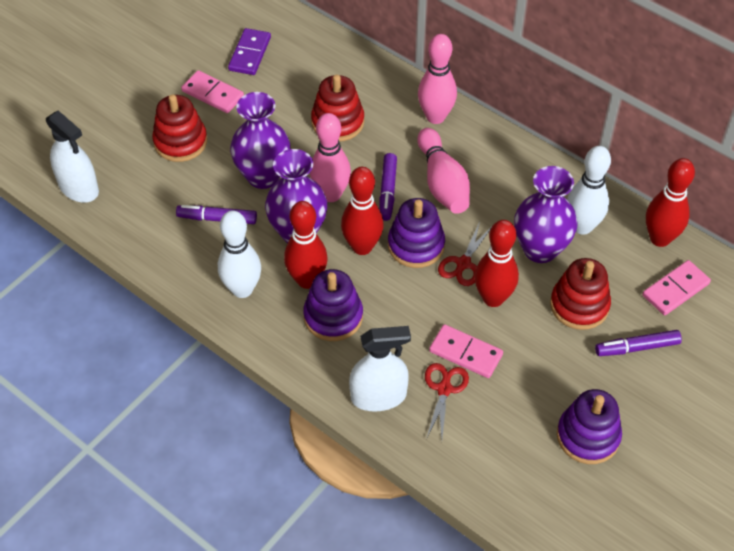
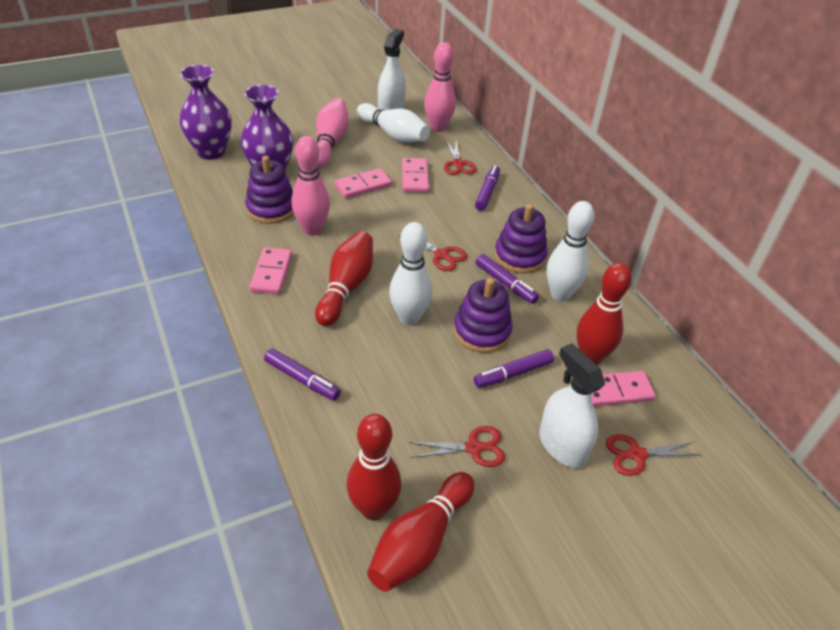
pink domino: [181,70,244,113] [429,324,503,378] [643,260,711,315] = 3 -> [249,247,292,294] [334,168,392,199] [402,158,429,193] [591,371,656,407] = 4
purple domino: [228,28,271,75] = 1 -> none = 0
purple marker: [176,205,257,224] [379,153,397,221] [595,330,682,356] = 3 -> [264,348,341,401] [474,349,554,388] [475,165,500,211] [476,254,539,304] = 4
purple vase: [230,92,291,189] [265,149,327,243] [514,166,578,263] = 3 -> [179,65,232,160] [241,85,293,171] = 2
red scissors: [425,363,469,439] [438,222,491,286] = 2 -> [399,236,467,271] [409,426,505,467] [444,139,476,175] [606,434,701,476] = 4
red stacking toy: [152,94,207,162] [311,74,364,142] [550,258,611,330] = 3 -> none = 0
white bowling pin: [218,210,261,298] [567,146,611,235] = 2 -> [356,103,430,143] [389,222,432,325] [547,201,594,301] = 3

